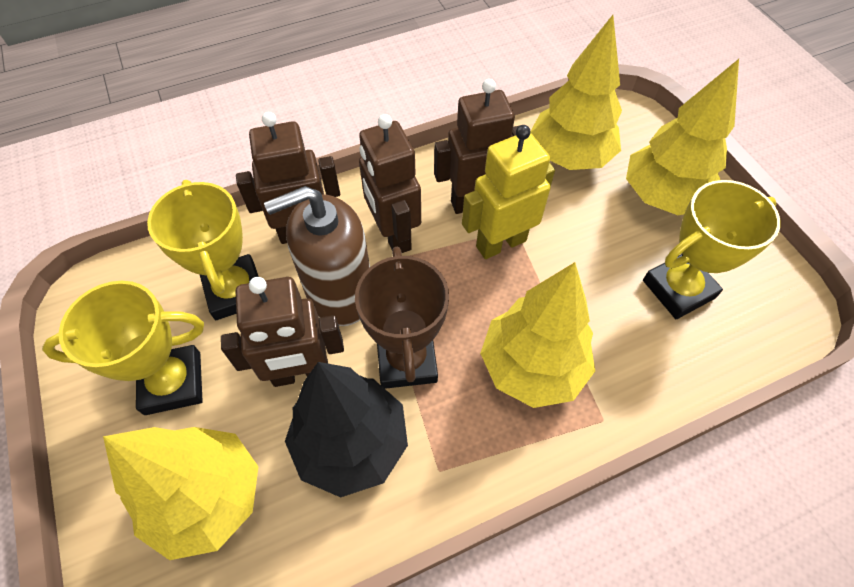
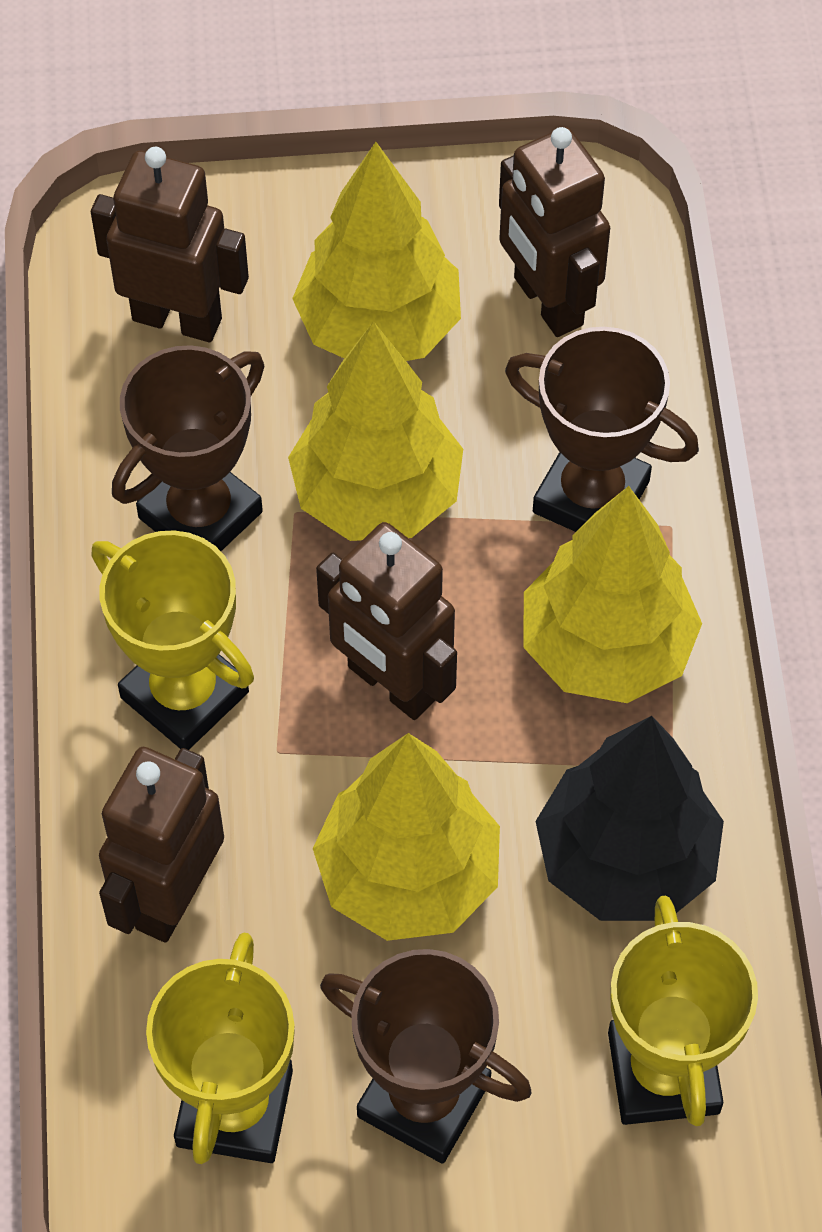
brown soap dispenser: [264,186,370,326] = 1 -> none = 0
brown trophy: [355,247,449,389] = 1 -> [112,345,264,551] [320,949,532,1163] [505,327,699,532] = 3
yellow robot: [462,125,555,259] = 1 -> none = 0

